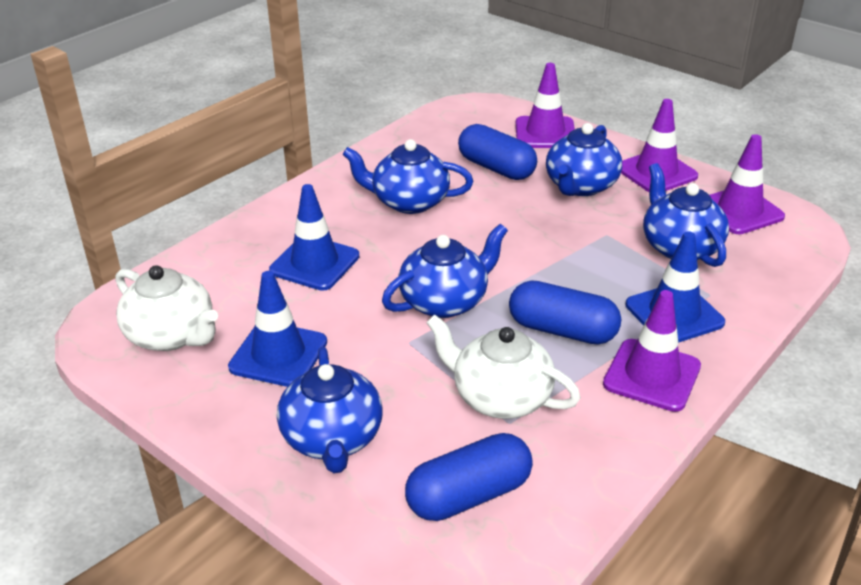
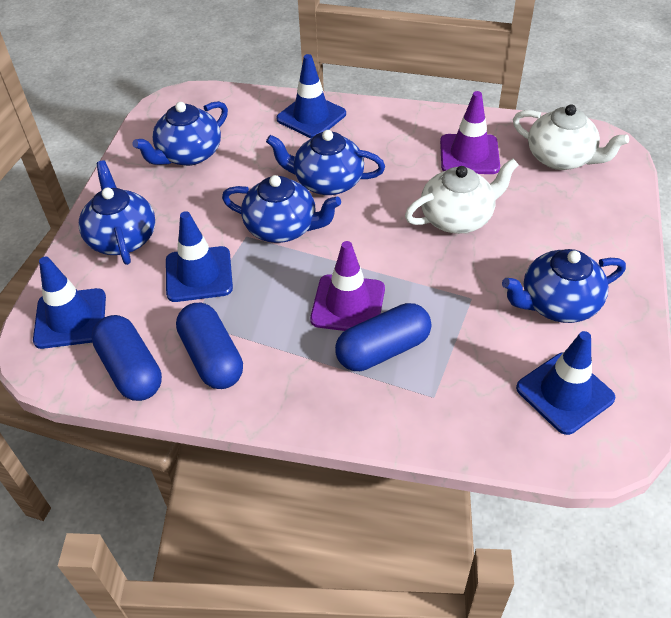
blue traffic cone: [228,271,327,387] [269,184,359,291] [626,231,725,343] = 3 -> [33,257,106,349] [166,211,233,302] [276,54,346,138] [516,331,615,435] = 4
purple traffic cone: [516,63,575,148] [603,290,701,412] [621,99,698,192] [710,134,785,234] = 4 -> [310,241,385,331] [440,91,500,174] = 2

